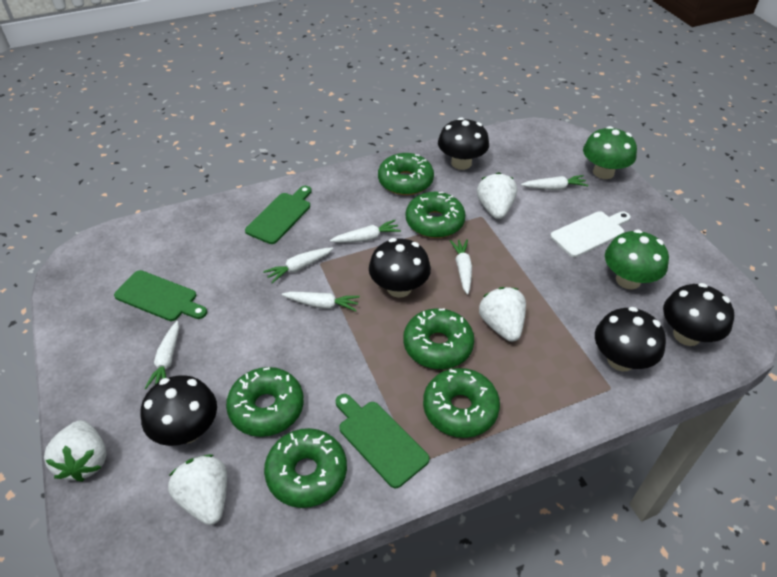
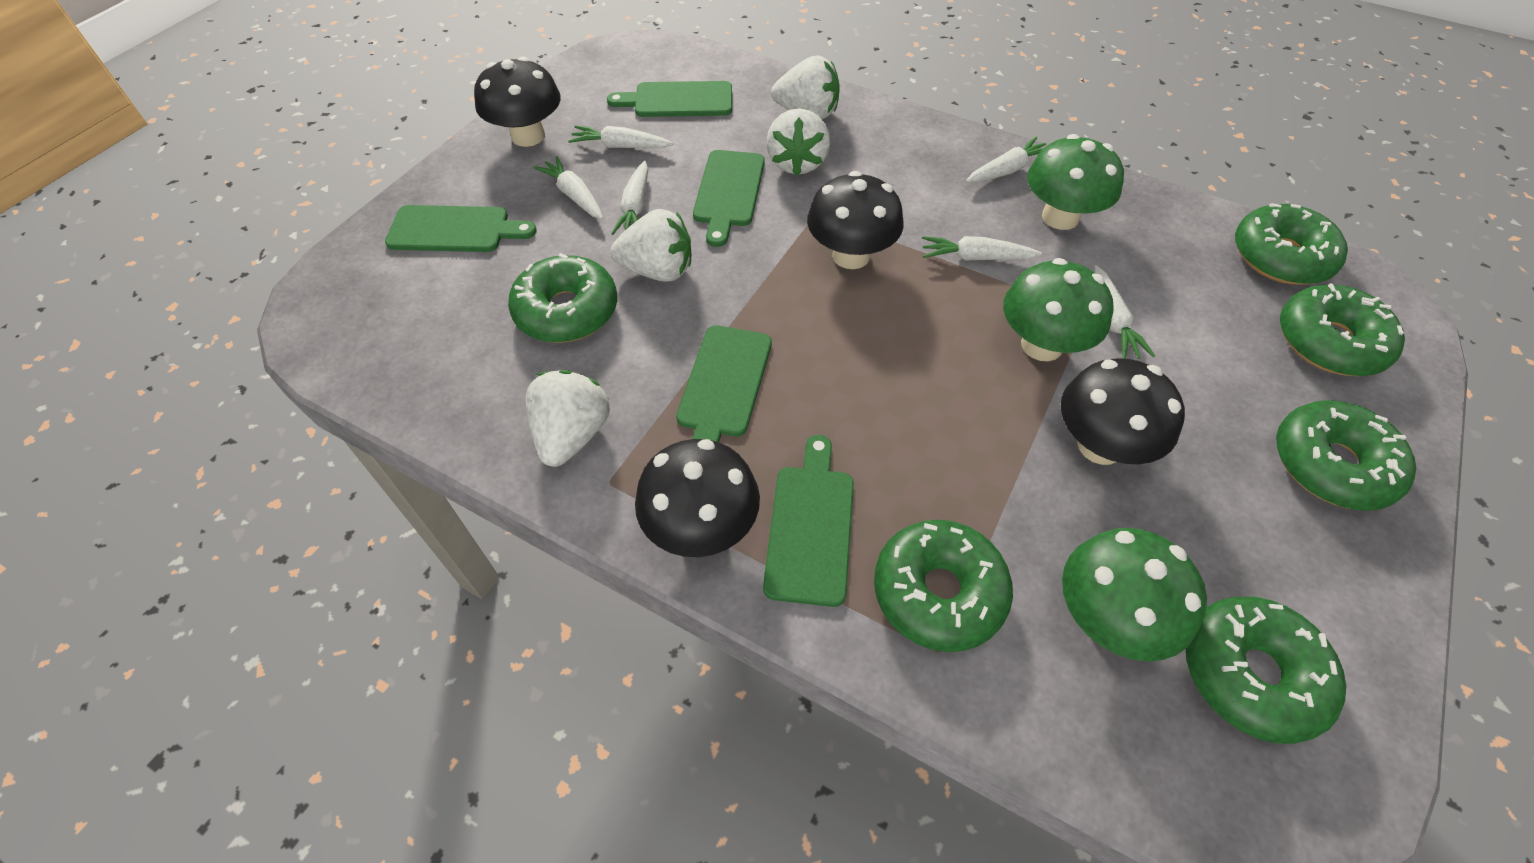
black mushroom: [141,375,217,446] [369,238,431,298] [438,117,489,170] [595,307,666,371] [663,283,734,346] = 5 -> [474,57,561,147] [635,439,760,557] [807,171,904,269] [1061,358,1185,465] = 4
green cutting board: [114,270,207,321] [245,186,311,244] [336,394,430,488] = 3 -> [385,205,537,252] [607,81,732,117] [676,325,772,442] [693,150,765,247] [763,435,854,607] = 5
green mushroom: [583,126,637,179] [605,229,669,289] = 2 -> [1003,258,1114,361] [1027,134,1124,230] [1062,528,1207,662] = 3
white cutting board: [550,211,631,257] = 1 -> none = 0

